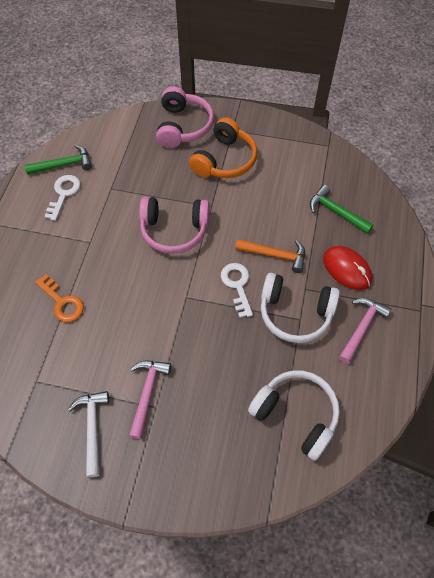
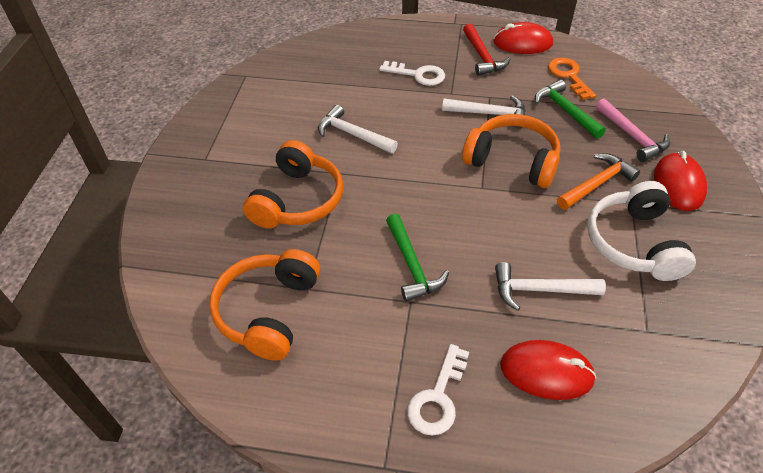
orange headphones: [189,117,257,178] = 1 -> [209,249,320,361] [243,140,343,229] [462,114,560,188] = 3
pink hammer: [129,361,171,439] [339,298,391,364] = 2 -> [596,99,670,162] = 1
pink headphones: [139,197,210,254] [156,87,214,148] = 2 -> none = 0
red hammer: none = 0 -> [463,23,511,76] = 1
red mouse: [323,246,373,290] = 1 -> [493,22,553,54] [500,340,596,400] [654,151,707,211] = 3
white hammer: [68,391,109,477] = 1 -> [318,105,398,154] [442,95,525,128] [495,262,606,311] = 3
white headphones: [248,370,340,461] [261,273,340,343] = 2 -> [587,181,696,281] = 1

